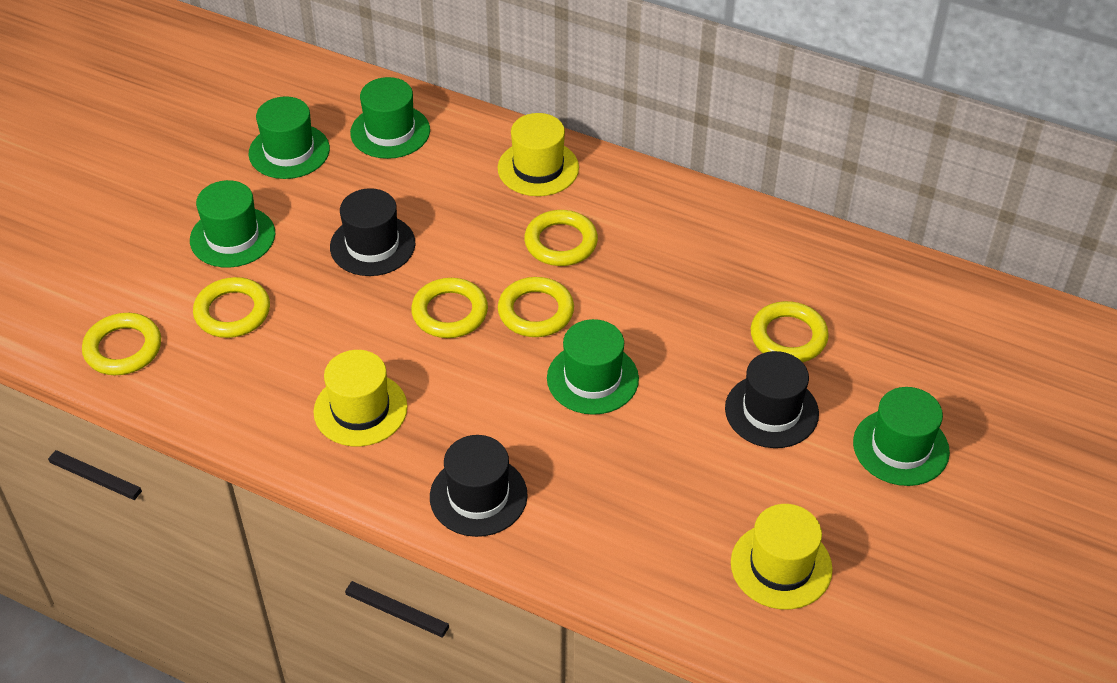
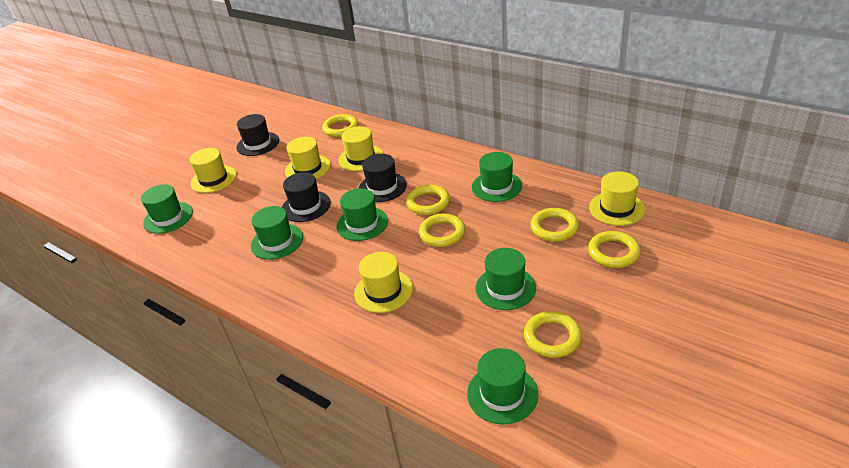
green hat: [190,180,275,268] [249,96,330,179] [350,77,430,159] [547,319,639,415] [853,387,950,486] = 5 -> [141,184,193,234] [251,206,303,260] [337,188,388,241] [467,348,538,424] [472,152,522,202] [475,248,536,310] = 6
yellow hat: [313,350,407,447] [497,113,579,196] [731,504,833,609] = 3 -> [189,148,236,193] [285,137,331,179] [338,126,383,171] [354,252,413,313] [589,171,646,226] = 5

